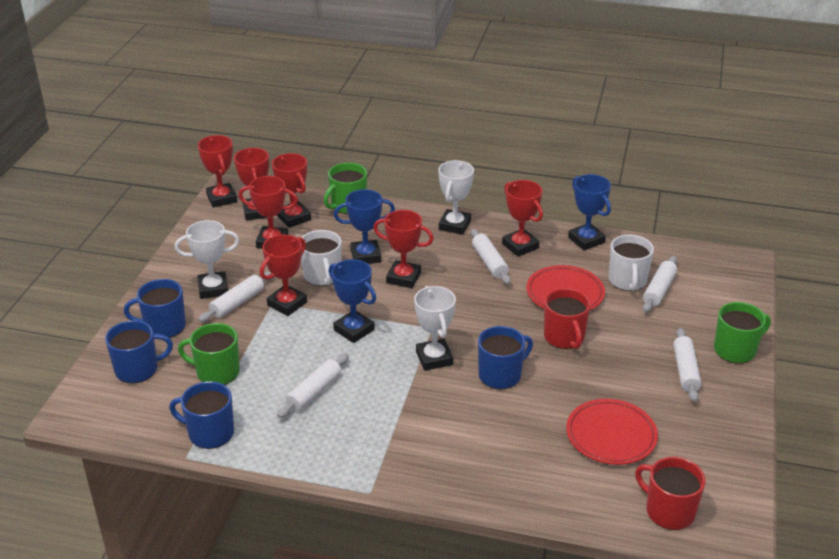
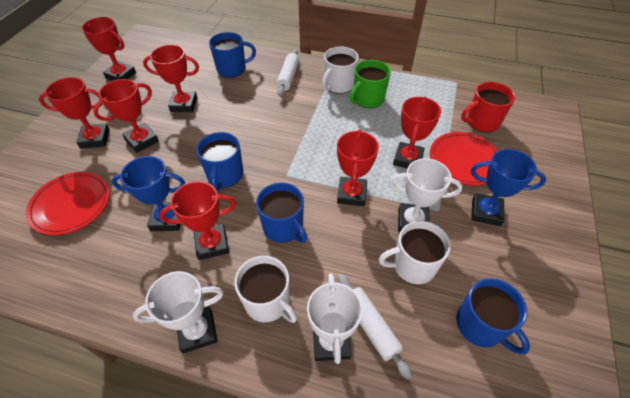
blue trophy: [329,259,376,343] [334,189,395,264] [568,174,611,250] = 3 -> [112,156,185,231] [471,149,546,226] = 2
green mug: [178,323,240,385] [324,163,367,214] [714,302,771,364] = 3 -> [350,60,391,108] = 1
red mug: [544,288,590,349] [635,457,705,530] = 2 -> [461,82,515,132] = 1
white mug: [301,230,342,286] [609,235,654,291] = 2 -> [234,256,297,323] [322,46,359,94] [379,221,451,284] = 3
white rolling pin: [198,271,271,322] [277,353,349,418] [471,229,511,285] [643,256,677,312] [673,328,702,402] = 5 -> [276,49,299,96] [338,274,412,379] = 2

